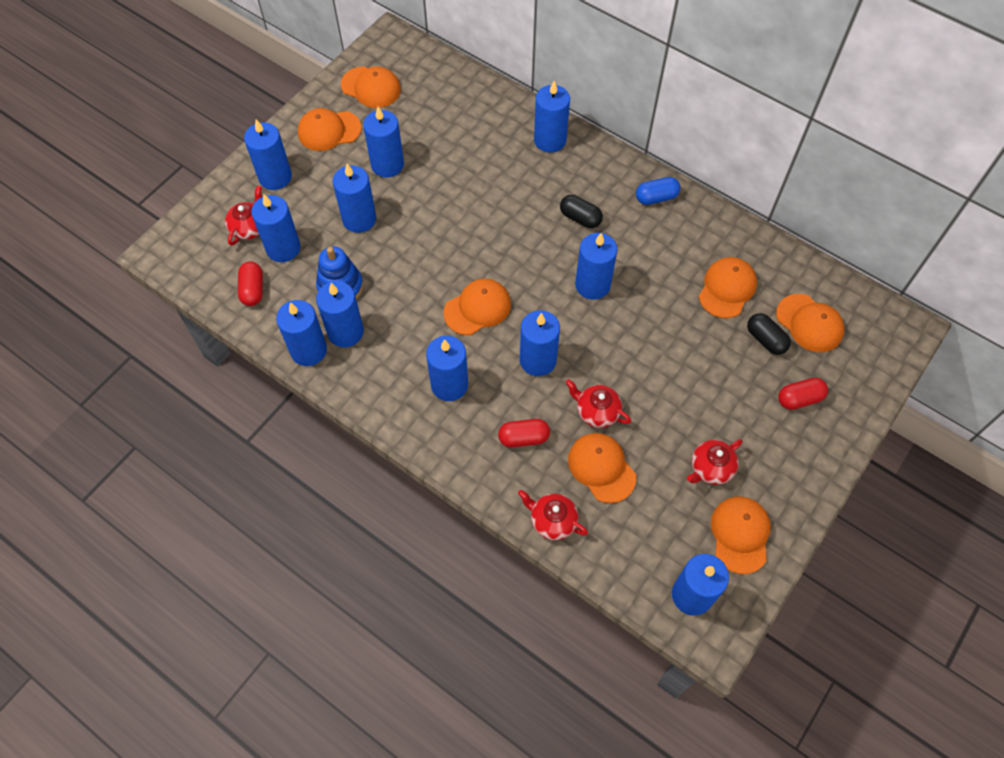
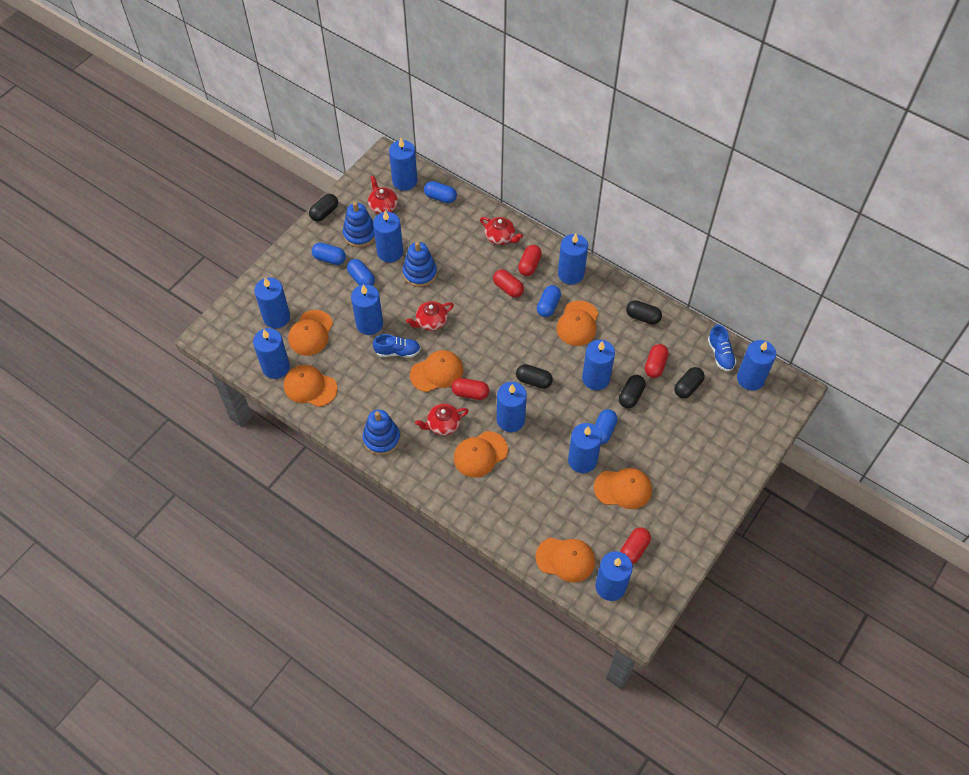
black capsule: [560,195,603,228] [747,313,791,355] = 2 -> [309,194,338,222] [516,364,553,389] [619,375,646,408] [626,300,662,325] [674,367,705,398] = 5
blue capsule: [636,177,681,205] = 1 -> [312,243,346,265] [347,259,375,286] [424,181,457,203] [537,285,561,317] [595,409,618,444] = 5
blue shoe: none = 0 -> [373,334,421,358] [708,325,736,371] = 2
blue stacking toy: [316,247,363,299] = 1 -> [343,202,375,247] [363,410,400,455] [403,242,437,287] = 3
red capsule: [238,262,263,306] [498,419,550,448] [778,378,828,410] = 3 -> [452,378,489,400] [493,269,524,298] [518,245,542,276] [620,527,651,564] [645,344,669,378] = 5

